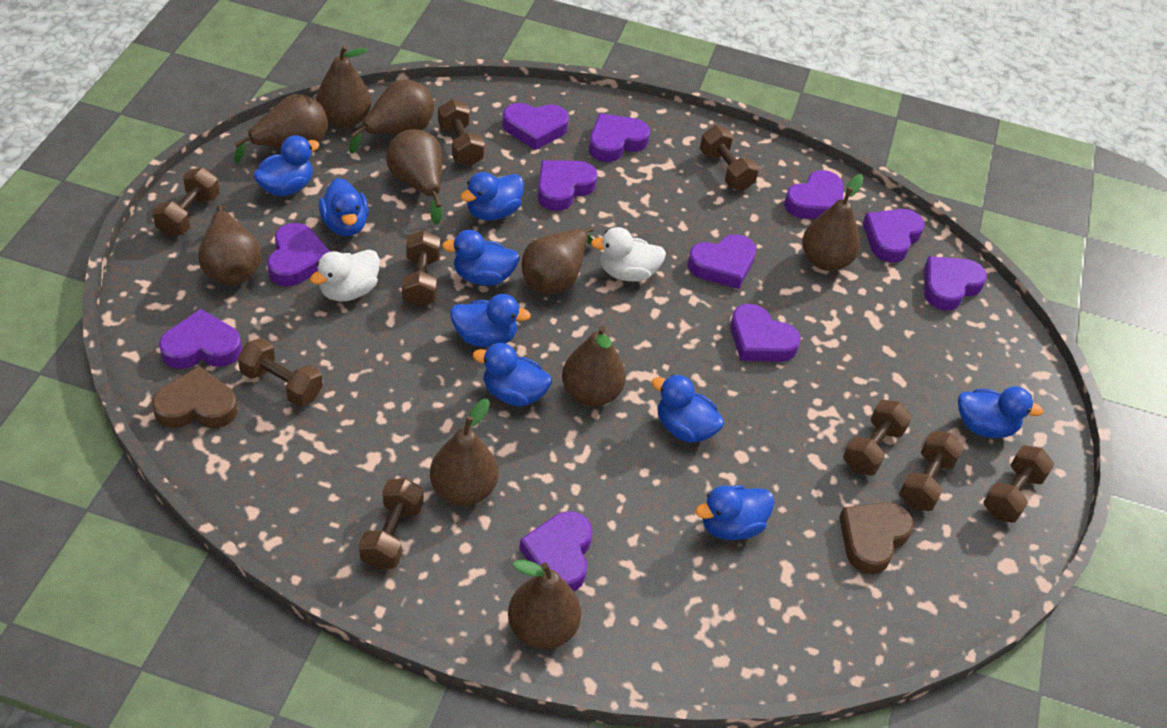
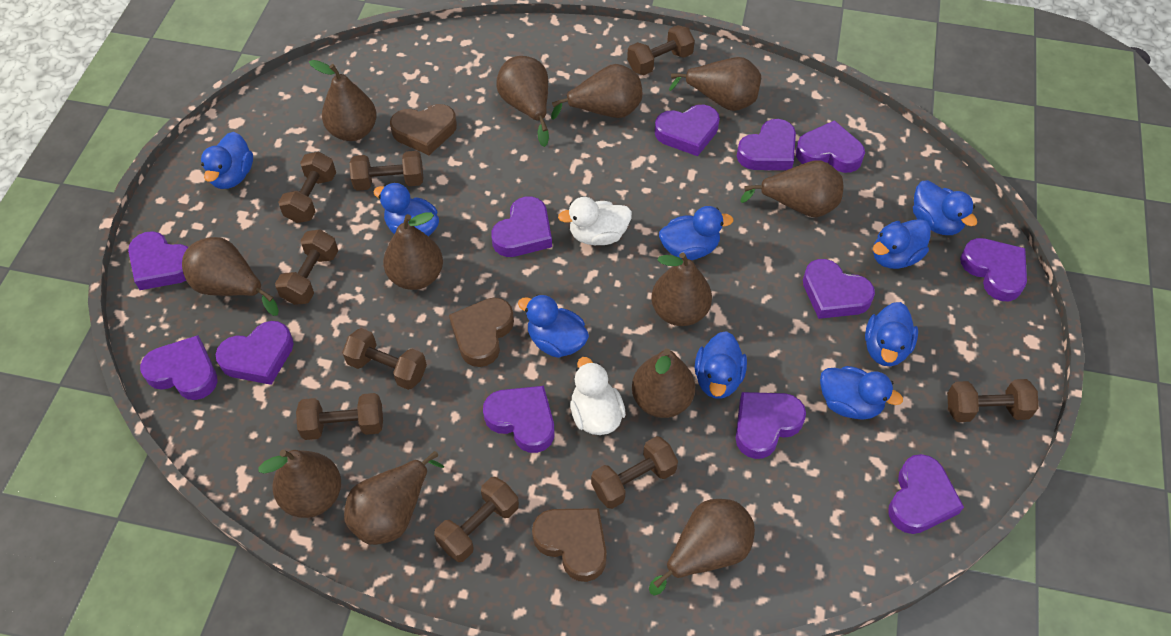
brown heart: [152,366,238,428] [839,502,914,574] = 2 -> [390,104,457,155] [449,298,514,367] [532,508,607,582] = 3
brown pear: [198,205,262,285] [234,94,328,163] [316,45,371,128] [349,80,434,154] [386,129,442,225] [430,399,498,506] [508,560,581,649] [522,226,594,294] [562,325,626,407] [802,174,863,271] = 10 -> [182,237,279,316] [259,450,341,518] [309,60,377,141] [344,451,444,545] [383,212,443,290] [497,56,549,147] [551,64,642,120] [632,349,695,418] [649,499,755,596] [652,252,712,326] [669,57,761,111] [740,160,843,217] = 12
purple heart: [159,309,242,369] [267,223,330,286] [502,103,569,150] [519,511,593,591] [537,160,598,211] [589,113,650,162] [687,234,756,289] [730,304,800,362] [784,170,843,219] [863,209,925,263] [924,256,987,311] = 11 -> [128,231,188,290] [140,335,218,400] [215,321,294,385] [483,386,554,453] [491,196,552,257] [655,105,720,156] [736,392,806,459] [737,119,796,170] [795,120,865,173] [803,259,875,319] [888,454,964,534] [960,238,1027,301] = 12

